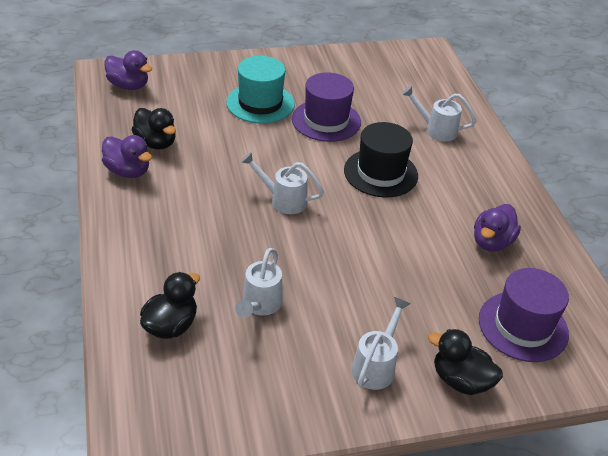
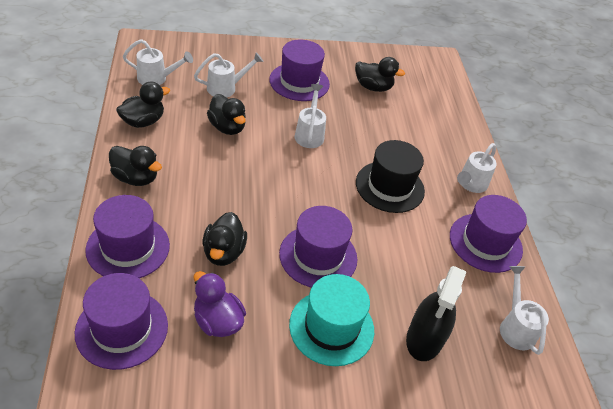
black duck: [132,108,176,149] [140,272,200,339] [428,329,503,395] = 3 -> [109,146,162,186] [116,82,170,128] [202,212,247,266] [207,94,246,135] [355,57,405,92] = 5
black spray bottle: none = 0 -> [406,266,466,361] = 1
purple duck: [102,135,152,178] [104,50,152,90] [474,204,521,252] = 3 -> [193,271,246,337] = 1
purple hat: [292,72,361,142] [479,268,569,362] = 2 -> [75,273,168,370] [85,195,170,278] [269,39,330,101] [279,206,357,288] [450,195,527,273] = 5
white watering can: [235,248,283,318] [241,152,324,214] [352,297,410,390] [402,85,476,142] = 4 -> [123,39,193,85] [194,52,264,97] [295,84,326,148] [457,143,497,193] [500,266,549,355] = 5

